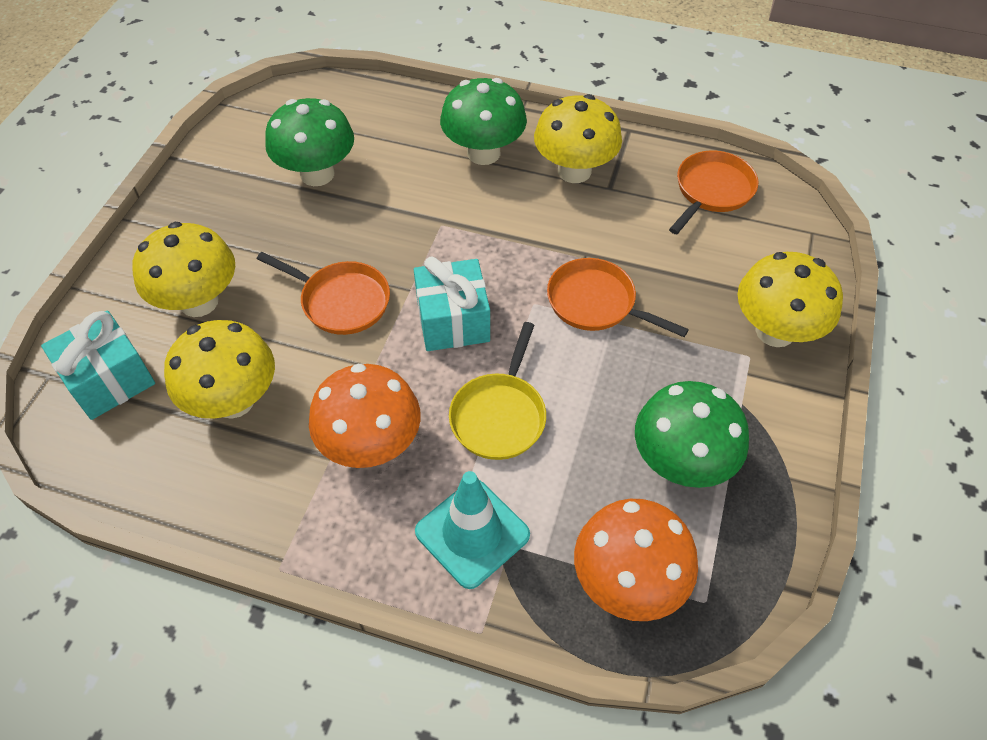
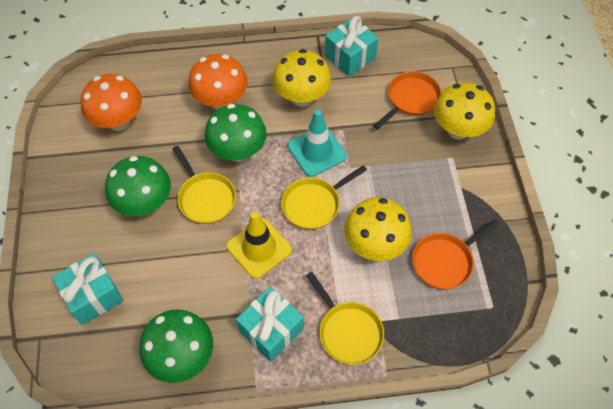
orange pan: [257,252,390,335] [547,258,689,337] [669,151,758,234] = 3 -> [374,71,441,130] [412,220,499,289] = 2
turquoise gift: [41,310,155,420] [414,256,490,351] = 2 -> [52,253,123,325] [236,287,304,362] [325,16,379,77] = 3
yellow mushroom: [133,222,235,317] [164,320,275,419] [534,94,622,183] [738,252,843,347] = 4 -> [272,49,331,107] [344,197,412,261] [434,82,495,140] = 3
yellow pan: [449,322,546,460] = 1 -> [173,146,236,224] [281,165,367,230] [306,272,384,365] = 3
yellow traffic cone: none = 0 -> [226,212,292,279] = 1

